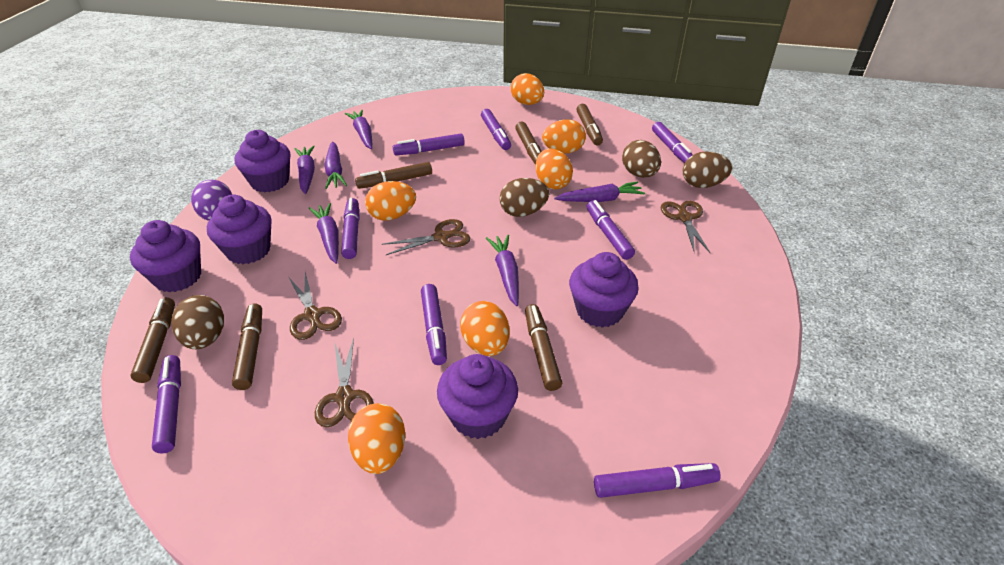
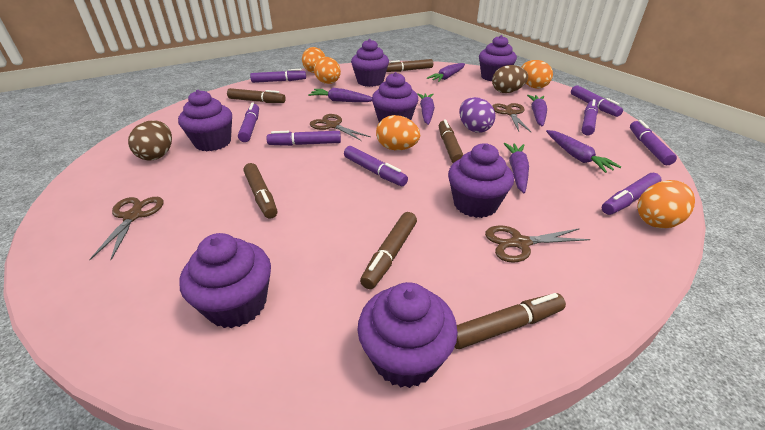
brown egg: [171,295,224,349] [499,178,549,217] [622,140,661,178] [683,151,732,188] = 4 -> [128,121,172,161] [492,65,528,93] = 2
orange egg: [348,403,405,474] [365,181,416,221] [460,301,510,356] [511,73,544,105] [536,149,573,190] [542,119,586,154] = 6 -> [302,47,325,73] [314,57,341,84] [376,115,420,150] [522,60,553,89] [637,180,695,228] = 5
purple cupcake: [130,220,201,292] [207,195,272,264] [235,130,290,193] [437,354,518,439] [569,252,639,328] = 5 -> [178,90,232,151] [179,233,271,328] [351,39,389,87] [357,282,458,388] [372,72,418,122] [448,143,514,218] [479,35,517,81] = 7

